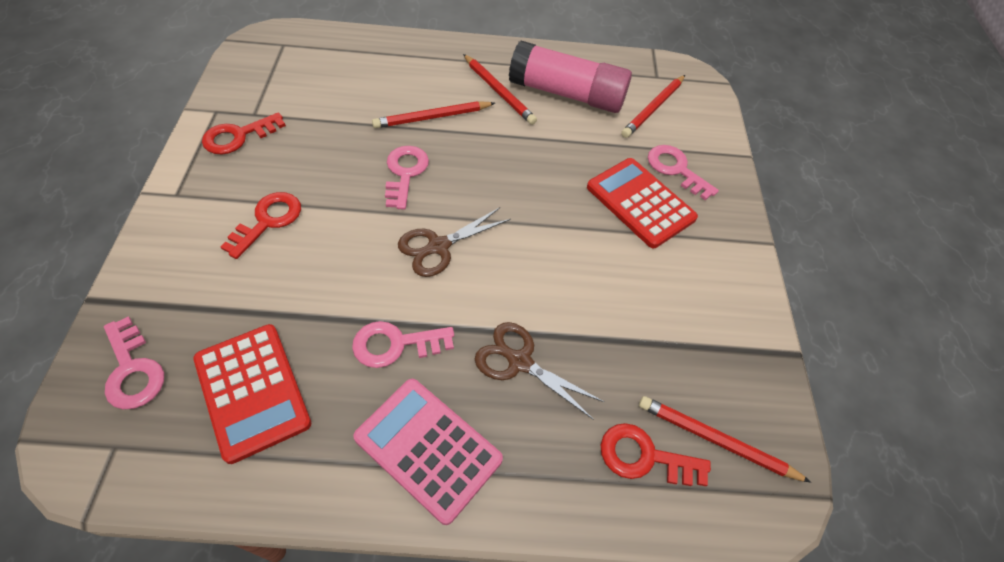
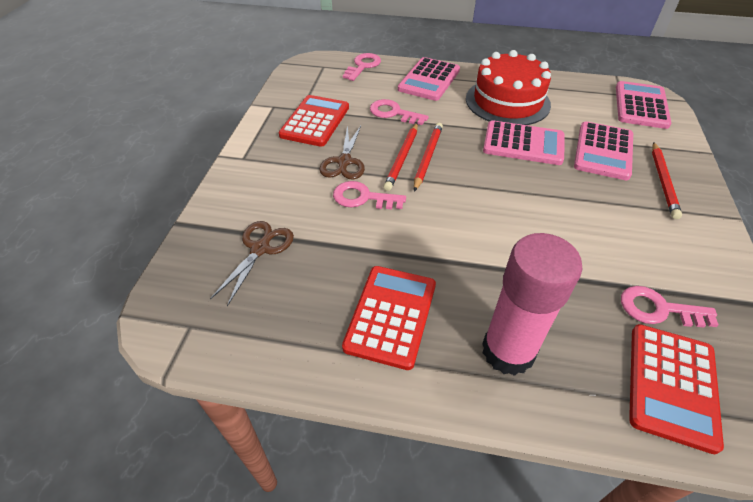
pink calculator: [353,379,503,525] = 1 -> [398,57,460,101] [483,120,565,165] [574,121,633,180] [616,81,671,129] = 4
red cake: none = 0 -> [466,50,551,125] = 1
red calculator: [193,324,311,464] [587,158,698,248] = 2 -> [279,95,349,147] [342,266,436,370] [629,324,724,454] = 3
red key: [202,112,286,154] [221,192,301,259] [601,423,711,486] = 3 -> none = 0
red pencil: [372,101,495,128] [463,54,537,125] [621,75,685,138] [639,396,811,483] = 4 -> [383,123,418,191] [414,123,443,192] [652,142,682,219] = 3

